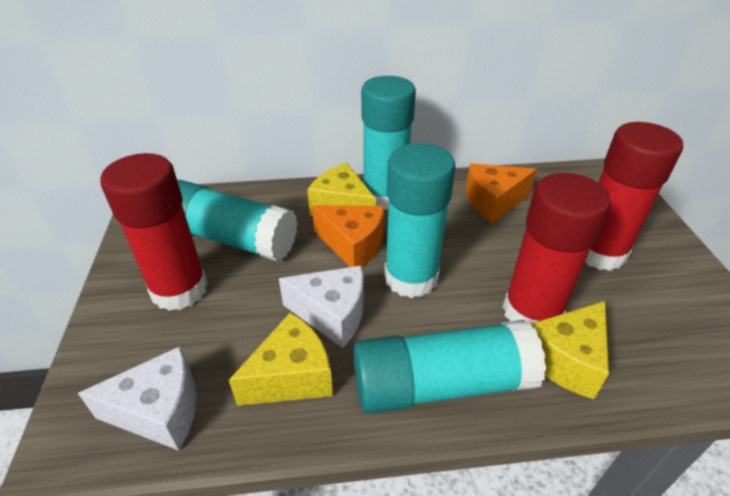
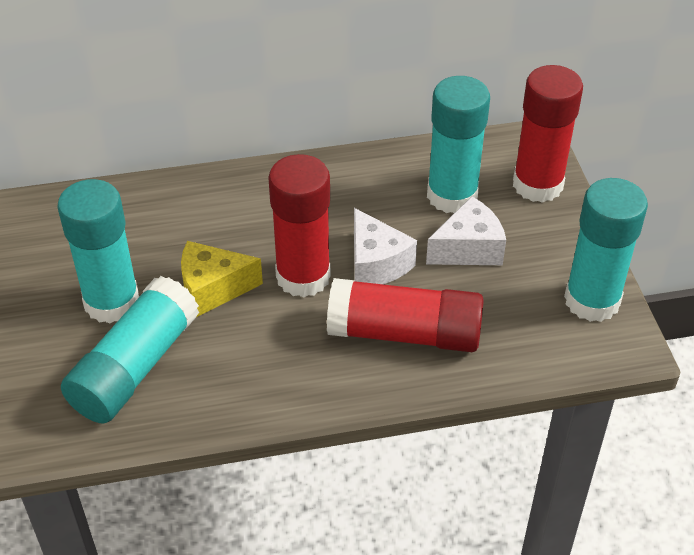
orange cheese: [312,205,384,267] [466,163,537,223] = 2 -> none = 0
yellow cheese: [229,312,333,406] [307,163,376,216] [531,301,609,399] = 3 -> [181,241,263,317] = 1

